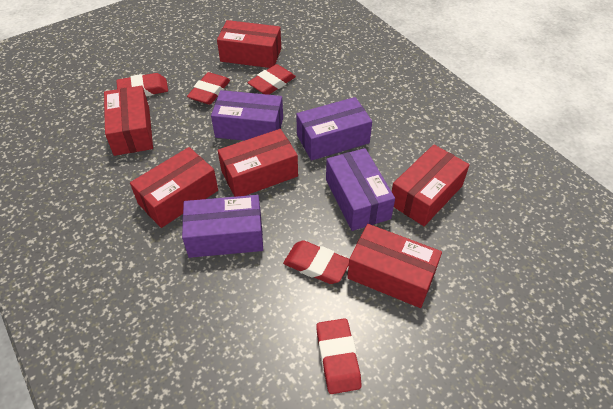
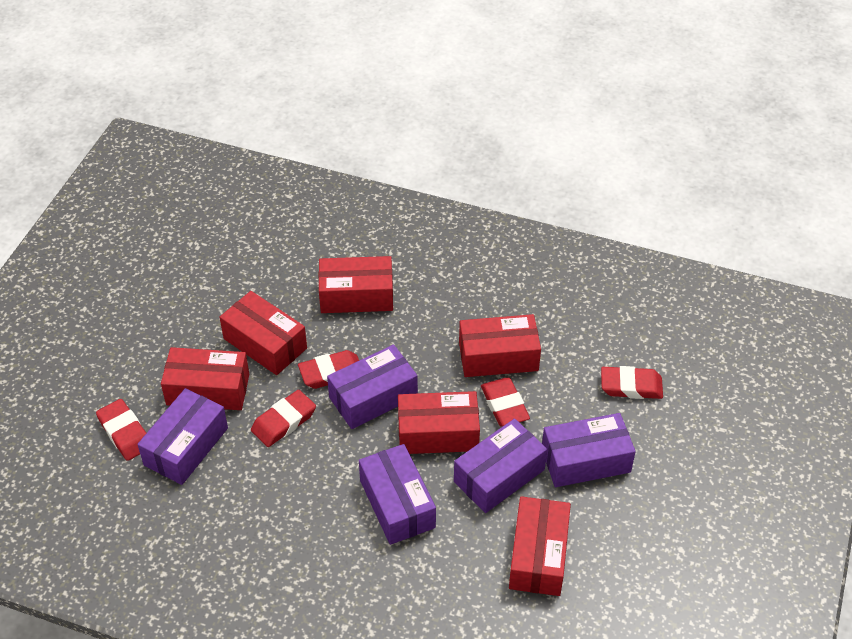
purple box: [182,195,263,258] [211,90,283,141] [296,97,372,161] [326,148,395,231] = 4 -> [137,388,228,485] [327,345,418,429] [359,444,436,545] [454,419,547,513] [542,413,636,487] = 5

